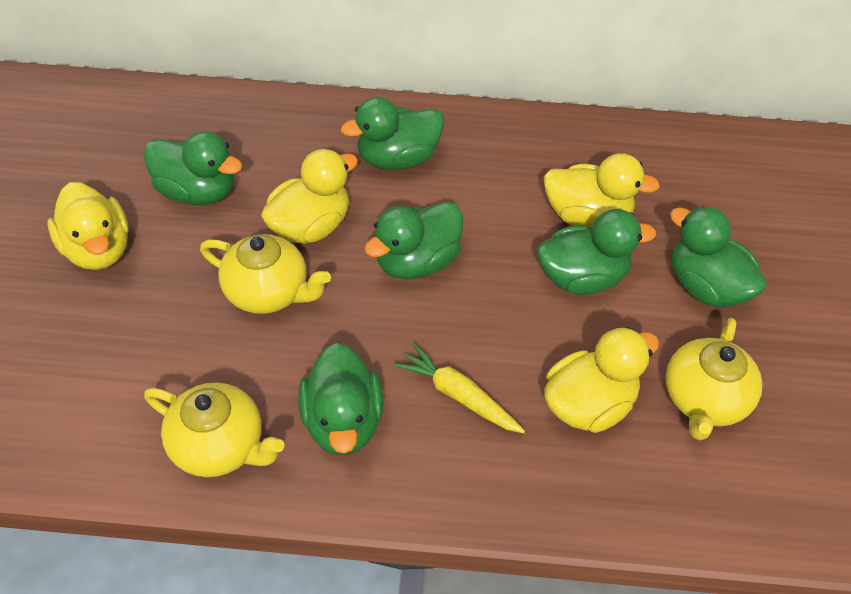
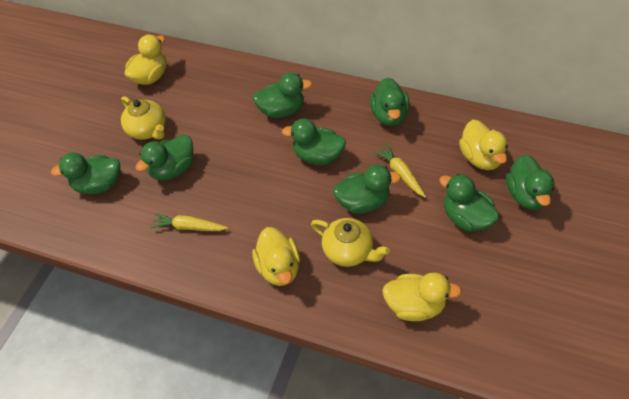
green duck: [144,131,242,205] [298,343,384,455] [341,97,444,170] [364,201,463,279] [537,209,656,295] [670,206,767,307] = 6 -> [51,152,120,194] [135,135,193,180] [252,73,312,118] [282,119,346,165] [333,165,401,214] [370,78,410,126] [439,174,500,232] [506,155,555,210] = 8
yellow carrot: [394,343,525,433] = 1 -> [150,213,228,231] [374,144,426,198] = 2
yellow teapot: [144,383,284,477] [200,234,331,314] [665,318,762,440] = 3 -> [121,96,166,140] [311,218,390,267] = 2

